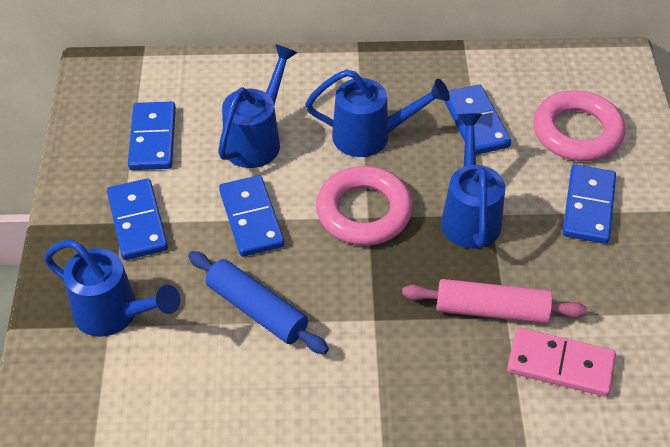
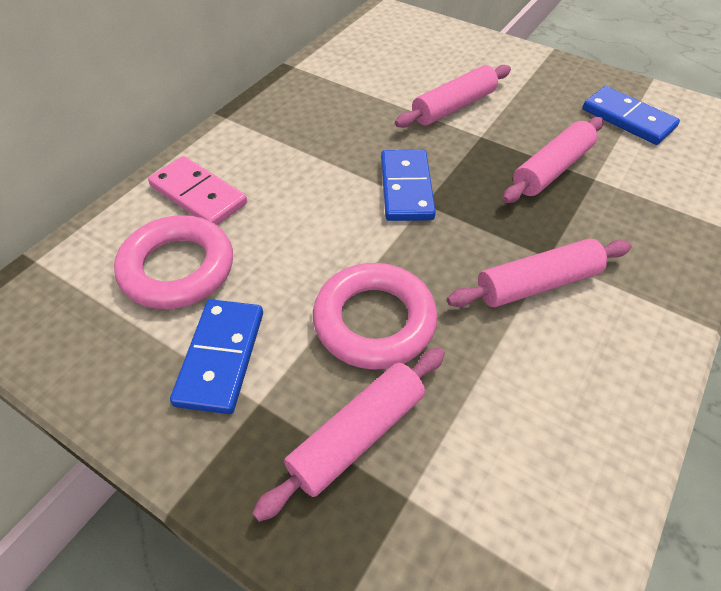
blue domino: [107,178,168,260] [128,102,176,170] [219,175,285,257] [444,85,511,155] [563,164,616,244] = 5 -> [170,299,263,414] [381,150,436,221] [582,86,680,145] = 3
blue rolling pin: [188,251,329,354] = 1 -> none = 0
blue watering can: [44,240,180,337] [218,44,297,168] [305,69,450,157] [441,113,505,249] = 4 -> none = 0
pink rolling pin: [402,279,587,324] = 1 -> [252,347,445,522] [395,65,511,128] [447,238,632,307] [503,117,604,203] = 4

